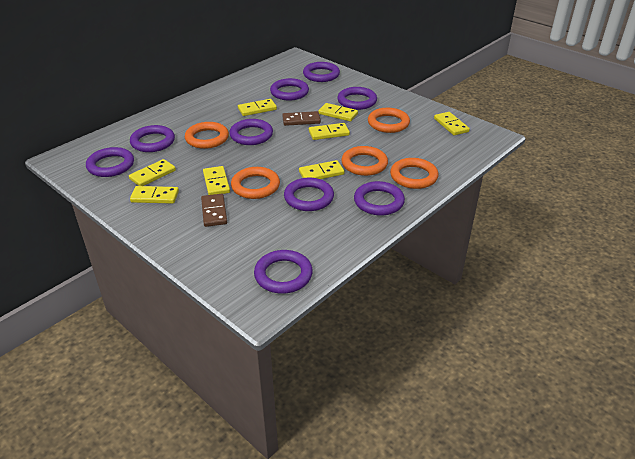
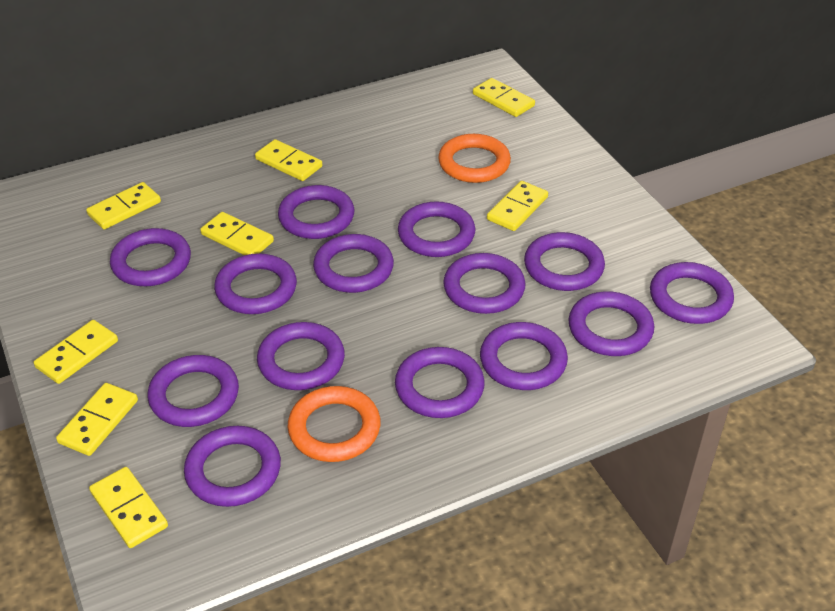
brown domino: [201,194,227,227] [282,111,321,126] = 2 -> none = 0
orange ring: [185,122,229,149] [231,167,280,199] [341,146,388,176] [368,108,410,133] [390,158,439,189] = 5 -> [287,386,381,462] [438,134,511,183] = 2
purple ring: [86,147,134,177] [130,125,175,152] [229,119,273,145] [254,250,313,294] [270,78,309,100] [284,178,334,211] [303,62,340,82] [337,87,377,110] [354,181,405,216] = 9 -> [110,228,191,286] [148,355,239,427] [184,426,281,507] [214,253,297,314] [257,322,345,390] [278,185,354,239] [313,234,394,293] [395,347,485,418] [398,202,475,257] [443,253,525,314] [480,322,568,390] [524,232,605,291] [568,291,654,356] [650,262,734,324] = 14

